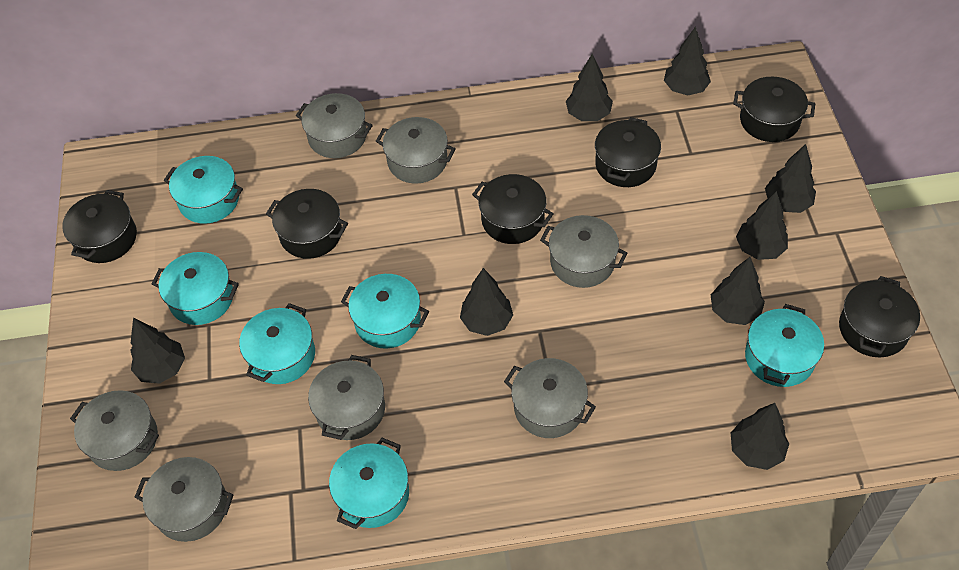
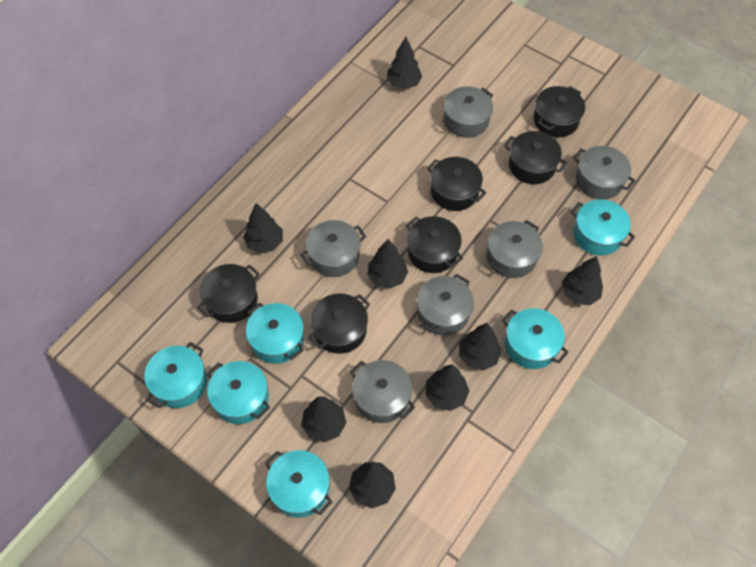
grey pot: [70,390,159,471] [135,457,233,542] [296,93,373,158] [308,355,385,440] [376,117,456,184] [504,358,596,438] [540,215,627,288] = 7 -> [300,220,366,277] [350,360,415,423] [417,274,474,335] [442,86,493,138] [487,220,543,278] [573,146,635,200] = 6

